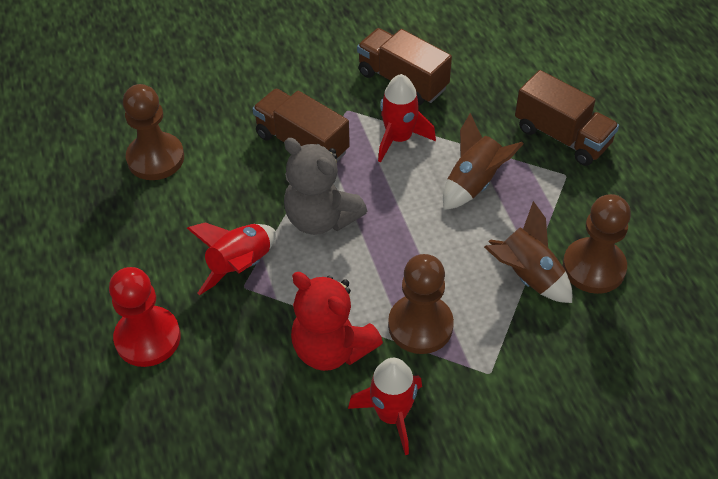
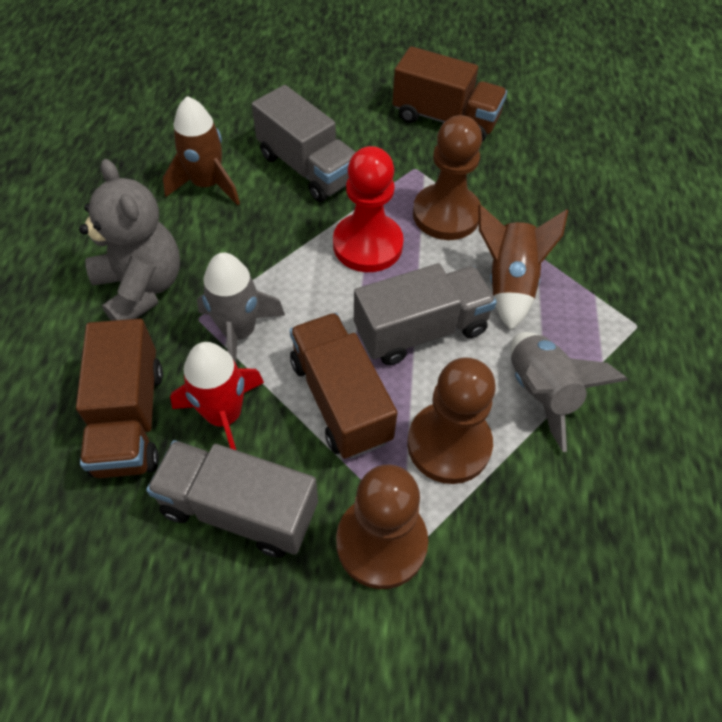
grey rocket: none = 0 -> [197,253,285,363] [511,332,628,452] = 2
grey truck: none = 0 -> [146,440,318,558] [252,85,356,202] [354,263,497,365] = 3
red rocket: [187,222,276,295] [348,358,422,455] [378,74,436,163] = 3 -> [170,342,264,450] = 1
red teddy bear: [291,272,383,371] = 1 -> none = 0

